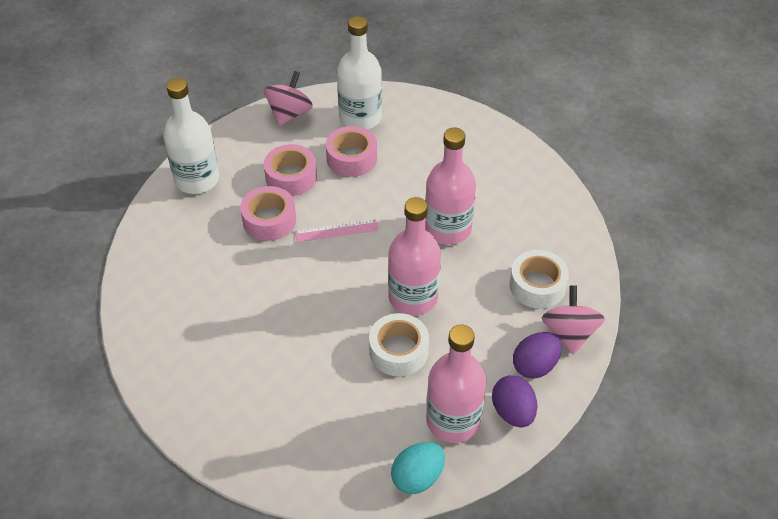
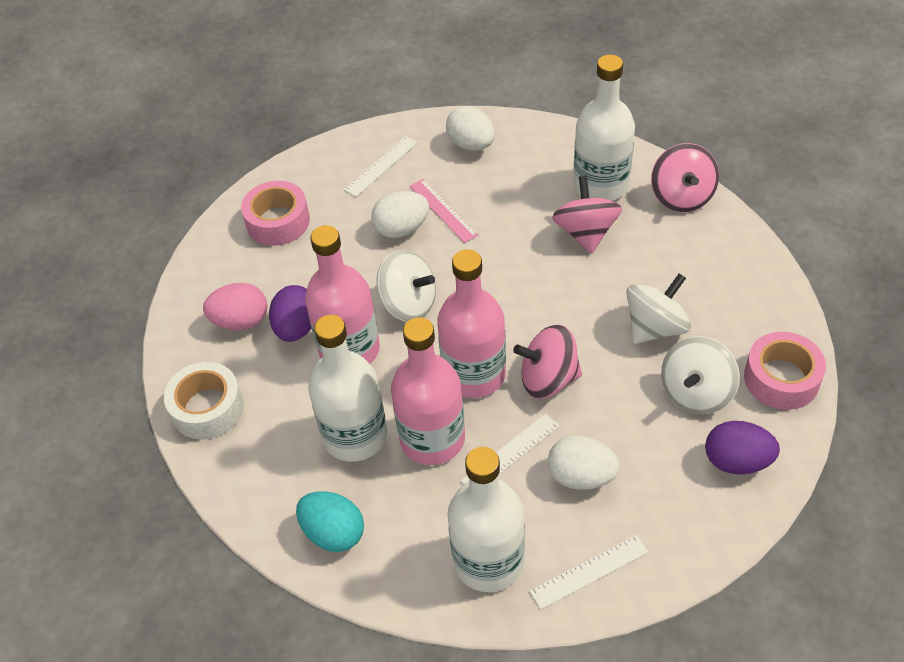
pink egg: none = 0 -> [203,283,267,330] = 1
pink spinning top: [264,71,313,126] [542,285,605,354] = 2 -> [513,325,582,399] [552,176,622,254] [651,143,719,212] = 3
pink tape: [240,186,296,241] [264,144,317,196] [326,126,377,177] = 3 -> [241,181,310,246] [744,332,826,410] = 2
white bottle: [163,78,219,194] [337,16,382,129] = 2 -> [308,315,387,462] [447,447,525,592] [573,55,635,201] = 3
white egg: none = 0 -> [371,191,429,238] [446,106,495,151] [548,435,620,490] = 3
white ruler: none = 0 -> [344,136,418,197] [460,413,560,484] [529,535,648,610] = 3
white spinning top: none = 0 -> [376,250,436,322] [626,274,691,344] [661,336,740,414] = 3
white tape: [369,313,429,376] [510,250,569,309] = 2 -> [164,362,244,439] = 1

